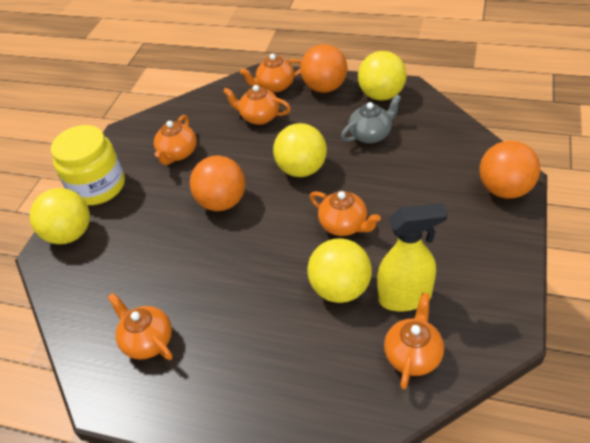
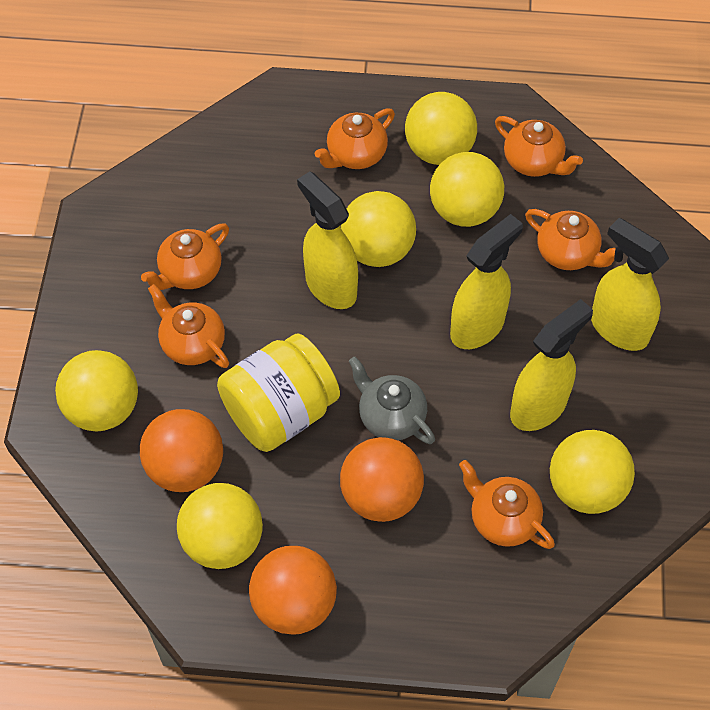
yellow ball: [30,188,90,244] [273,123,327,177] [307,238,372,303] [358,51,407,101] = 4 -> [55,350,138,432] [177,483,263,569] [341,191,416,267] [405,92,477,165] [430,152,504,227] [550,430,635,514] = 6
yellow spray bottle: [377,203,448,311] = 1 -> [297,172,358,309] [450,214,523,349] [510,299,593,431] [591,218,669,351] = 4

